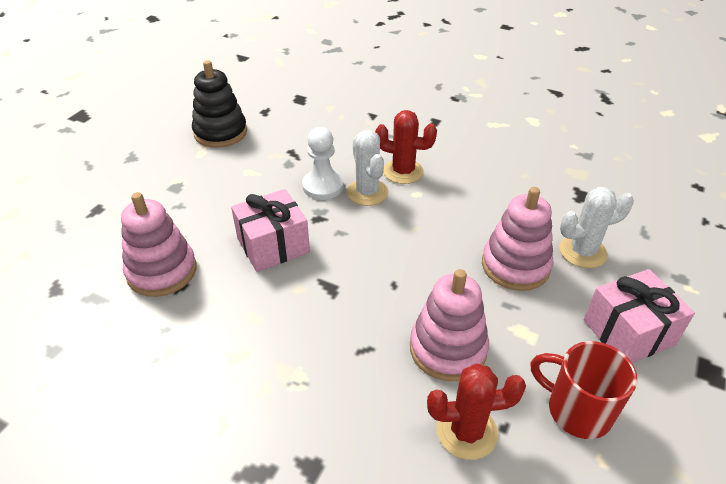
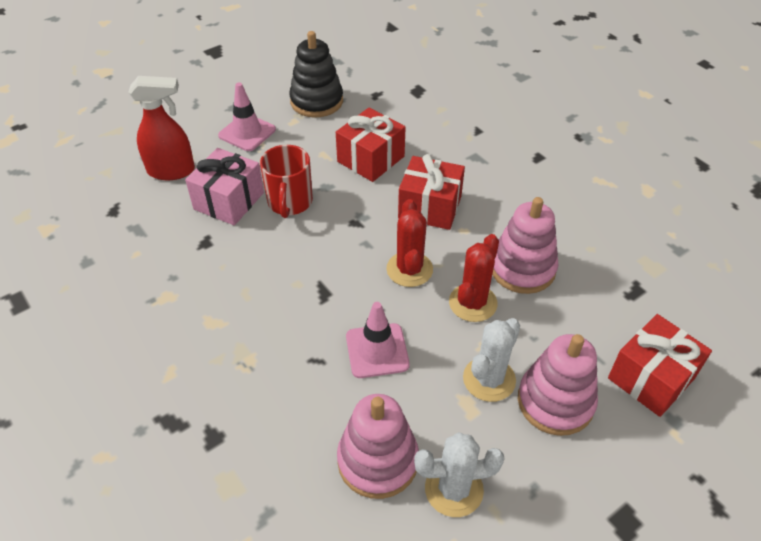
pink gift: [231,189,310,272] [584,269,695,363] = 2 -> [185,148,264,226] = 1
pink traffic cone: none = 0 -> [218,82,276,151] [346,302,410,378] = 2
red gift: none = 0 -> [336,108,406,182] [398,154,465,230] [608,314,712,417] = 3
red spray bottle: none = 0 -> [129,76,195,180] = 1
white pawn: [302,127,344,200] = 1 -> none = 0

